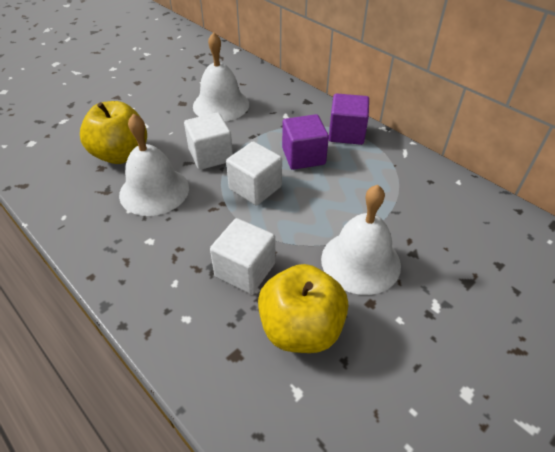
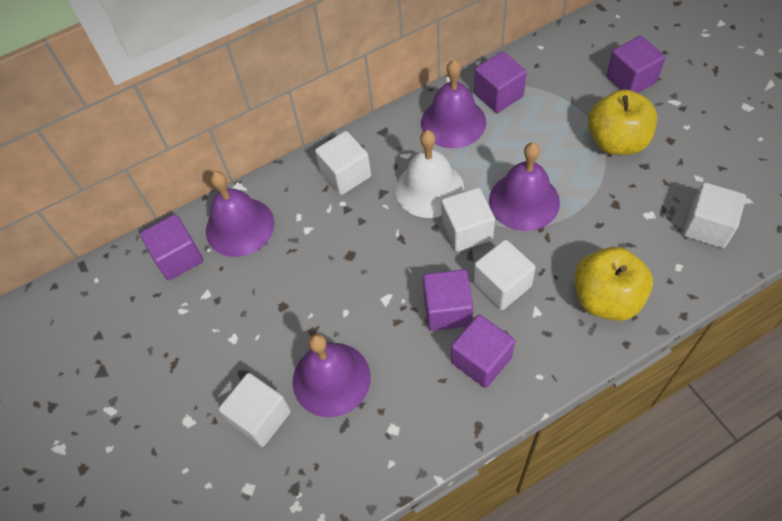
purple bell: none = 0 -> [206,171,274,257] [293,334,371,417] [421,60,486,148] [489,142,560,231] = 4
purple cube: [282,114,329,170] [329,93,369,145] = 2 -> [140,214,204,280] [423,269,473,331] [451,315,515,388] [474,51,527,113] [606,36,665,93] = 5
white bell: [119,113,189,216] [193,32,249,121] [321,185,401,295] = 3 -> [396,130,464,218] = 1
white cube: [184,113,233,170] [210,218,275,294] [226,141,282,206] = 3 -> [219,373,291,447] [315,131,371,195] [441,188,495,252] [473,240,536,310] [683,183,746,248] = 5

